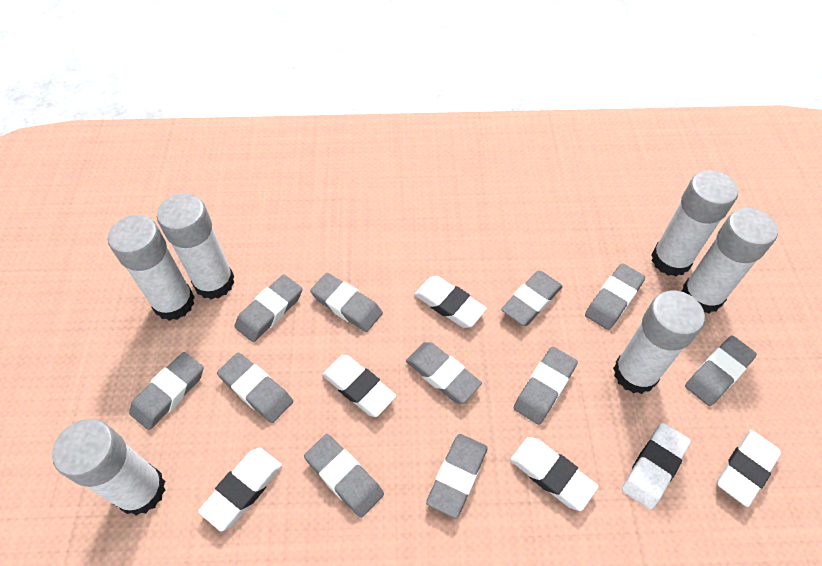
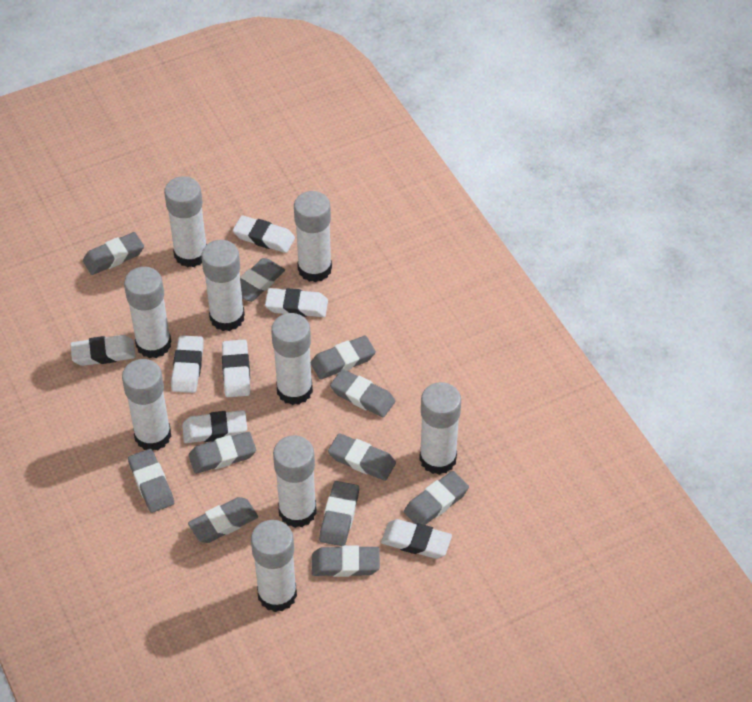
white eraser: [198,447,282,532] [322,355,396,417] [414,276,487,328] [510,437,599,511] [622,423,691,510] [717,430,781,507] = 6 -> [70,335,136,366] [171,335,204,393] [182,410,247,443] [222,340,250,397] [233,215,295,253] [265,288,328,317] [381,519,452,559] = 7
white glue stick: [52,419,165,516] [108,215,195,321] [157,193,234,299] [613,291,705,394] [651,170,738,277] [681,208,778,313] = 6 -> [122,359,171,450] [124,267,171,358] [164,176,207,268] [201,240,245,331] [251,520,297,612] [271,313,313,405] [273,435,317,528] [294,191,332,282] [419,382,461,475] = 9

